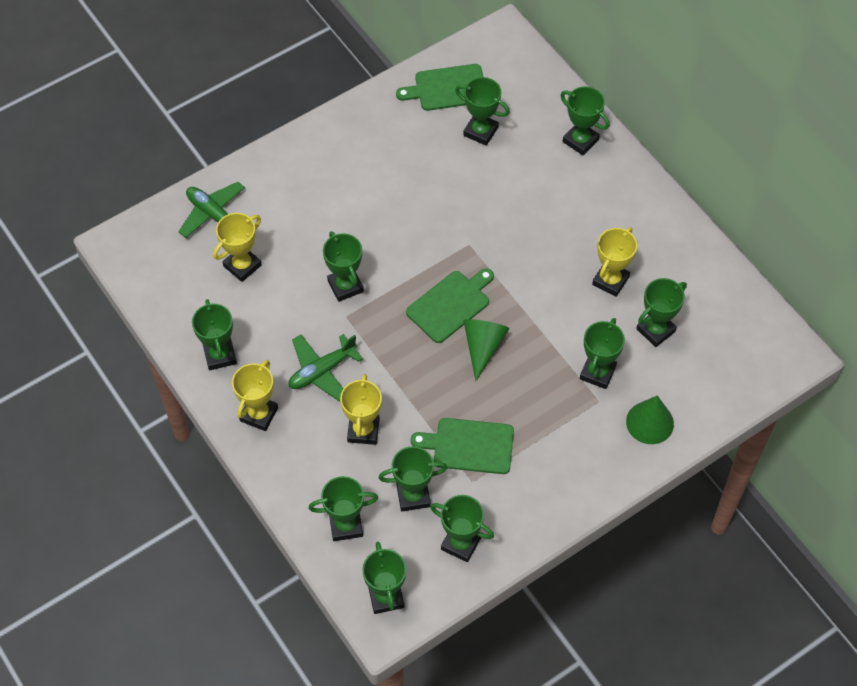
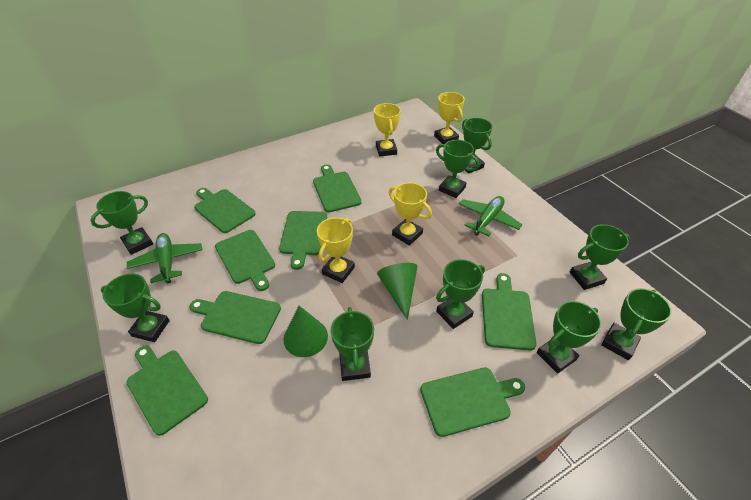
green cutting board: [396,64,483,111] [406,268,494,343] [411,418,514,474] = 3 -> [126,346,208,436] [189,291,281,344] [194,188,256,233] [215,230,275,291] [279,211,327,270] [313,165,362,212] [420,367,525,437] [482,273,537,350] = 8
green trophy: [192,299,237,370] [308,476,378,541] [323,231,364,302] [362,542,406,614] [378,446,447,512] [430,495,494,562] [455,77,510,146] [560,86,610,155] [580,318,625,389] [636,278,687,347] = 10 -> [90,191,153,255] [101,273,170,342] [330,307,374,381] [436,140,479,198] [436,259,485,329] [462,118,493,173] [537,301,601,374] [570,224,630,290] [601,288,672,360] = 9

